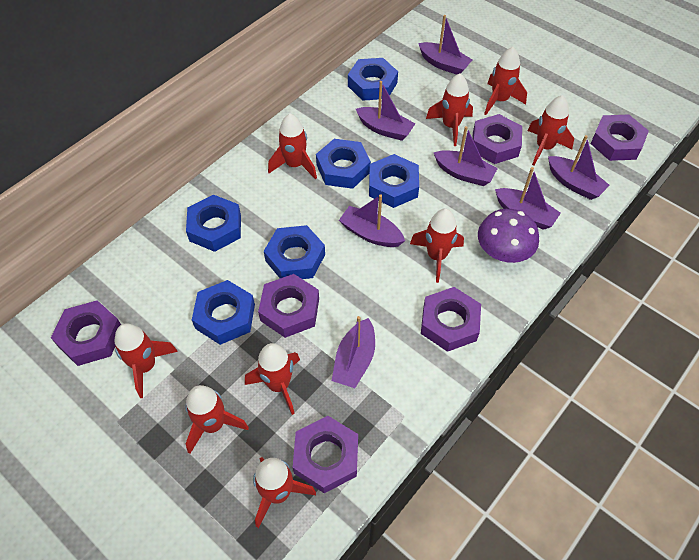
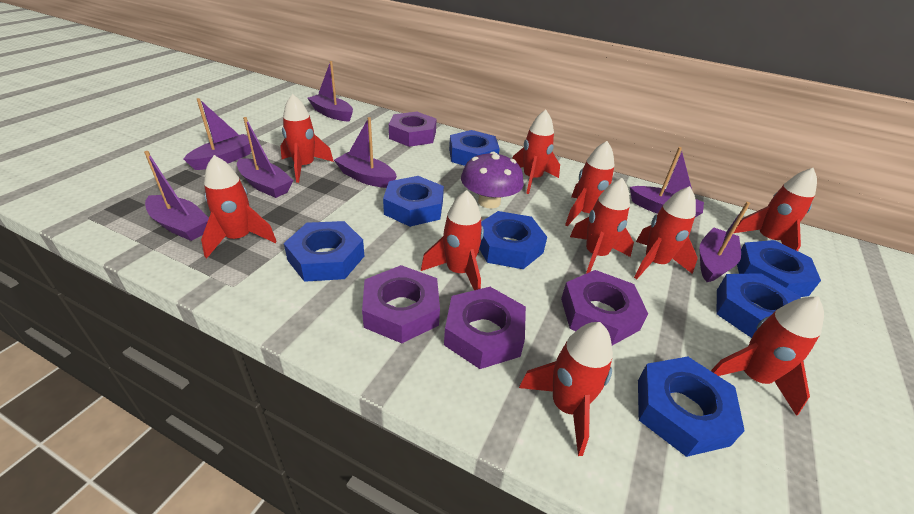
blue nut: [186,195,241,252] [192,280,255,345] [264,225,325,279] [316,139,371,189] [348,58,398,101] [369,154,419,208] = 6 -> [284,221,364,282] [383,176,444,227] [449,130,500,166] [479,211,547,269] [638,356,745,457] [717,273,801,338] [737,240,821,297] = 7
purple nut: [51,300,121,366] [258,274,319,338] [293,416,358,493] [421,287,481,352] [472,114,522,164] [591,114,649,161] = 6 -> [362,265,440,343] [389,112,437,147] [444,287,526,369] [561,270,648,345] = 4
red rocket: [114,323,178,398] [185,385,249,454] [245,343,300,415] [253,457,316,528] [268,113,317,180] [410,208,464,283] [426,73,473,146] [484,47,527,115] [527,95,574,166] = 9 -> [201,155,277,258] [280,94,334,183] [421,190,484,290] [512,110,560,194] [519,322,613,456] [565,141,614,226] [570,178,634,274] [634,186,698,279] [711,296,824,416] [734,168,817,251] = 10

